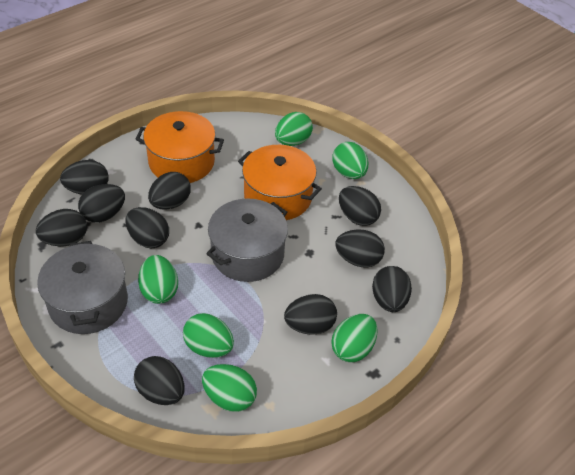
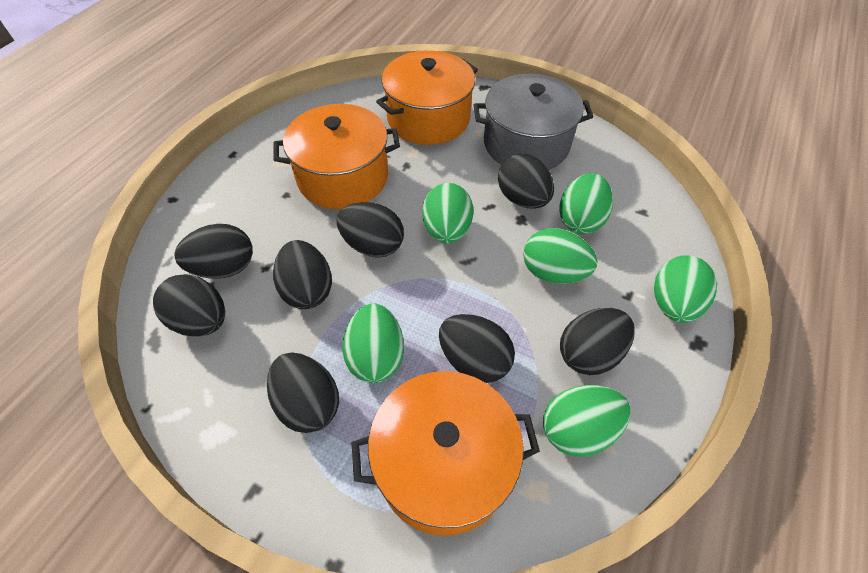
black egg: [36,209,87,246] [60,160,109,194] [78,184,125,223] [126,207,169,248] [134,356,185,405] [148,172,191,210] [284,294,337,335] [335,229,385,267] [339,186,381,226] [372,266,412,312] = 10 -> [153,274,225,337] [174,224,253,278] [267,353,339,433] [273,240,332,309] [337,202,404,258] [439,314,515,383] [498,154,554,209] [560,308,634,375] = 8
grey pot: [37,241,128,334] [206,198,288,282] = 2 -> [474,74,593,170] = 1
orange pot: [136,111,224,183] [238,145,322,220] = 2 -> [274,104,400,209] [351,371,540,536] [376,50,478,145] = 3

